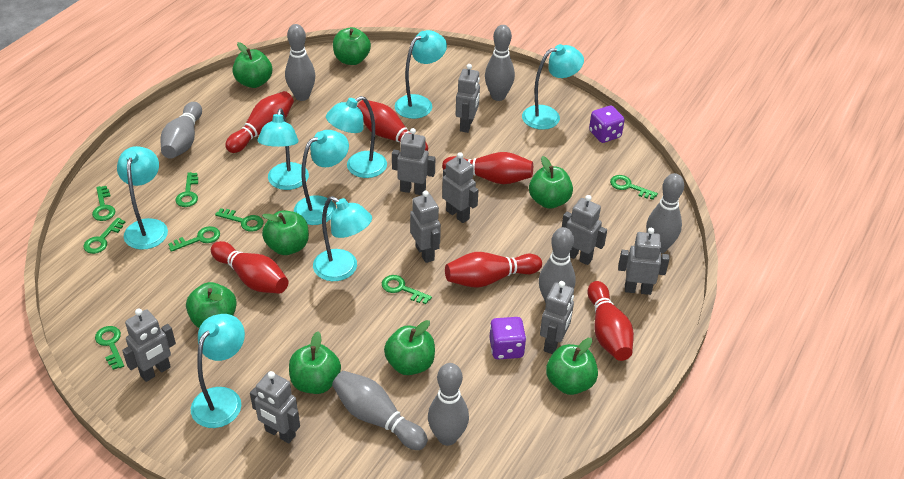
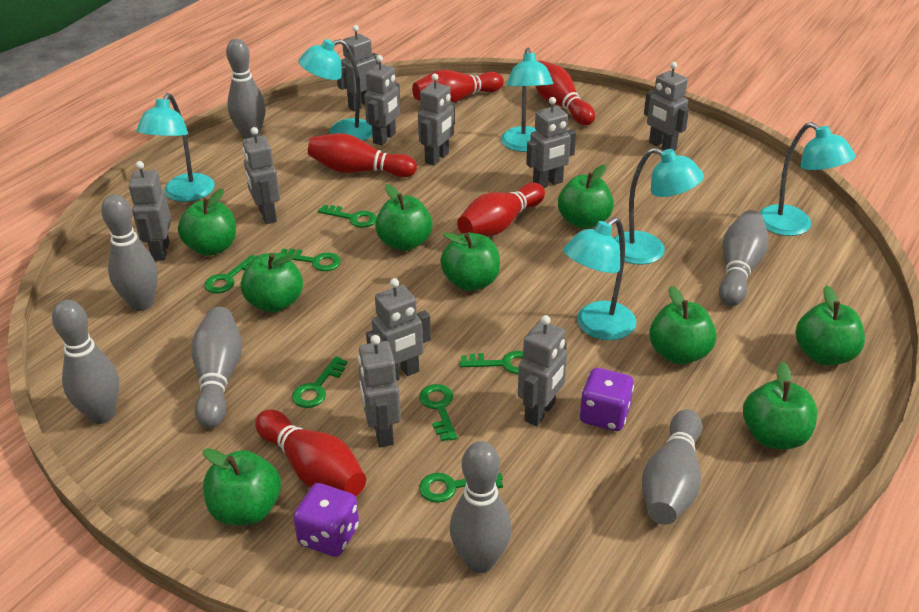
green apple: [186,282,237,328] [233,42,272,88] [262,210,309,255] [289,331,341,394] [333,27,371,65] [384,320,435,375] [529,156,573,209] [546,338,598,395] = 8 -> [178,189,236,256] [203,448,281,525] [241,253,303,312] [375,184,433,251] [440,232,500,291] [558,165,614,229] [649,286,717,364] [743,362,817,449] [795,285,865,365] = 9
green key: [83,218,125,254] [92,186,115,221] [95,326,124,370] [168,226,220,252] [175,172,198,207] [215,208,264,232] [382,275,432,304] [610,175,658,200] = 8 -> [204,255,256,293] [280,249,341,271] [292,356,347,408] [318,205,377,228] [419,384,457,441] [419,473,503,503] [460,351,524,374] = 7
grey robot: [122,308,176,382] [250,371,300,443] [392,128,435,195] [410,190,441,263] [442,152,479,223] [456,64,480,133] [540,281,574,354] [562,195,607,265] [618,228,670,295] = 9 -> [129,161,171,261] [242,127,280,224] [337,25,379,111] [358,335,401,447] [364,55,400,146] [366,278,431,381] [418,74,455,166] [518,315,567,426] [526,97,576,188] [644,62,689,151] = 10
red bowling pin: [211,241,288,294] [225,91,294,153] [357,100,428,151] [442,152,533,184] [445,252,542,288] [587,281,634,361] = 6 -> [255,409,366,497] [308,133,417,178] [412,70,504,103] [457,182,545,236] [535,60,595,125] = 5
turquoise lamp: [117,146,168,250] [191,314,245,428] [257,108,309,190] [294,130,349,225] [313,196,372,281] [326,96,387,178] [395,30,447,119] [522,44,584,130] = 8 -> [136,93,215,202] [298,39,373,141] [501,48,553,152] [563,217,636,340] [614,147,704,265] [759,122,856,236] = 6

